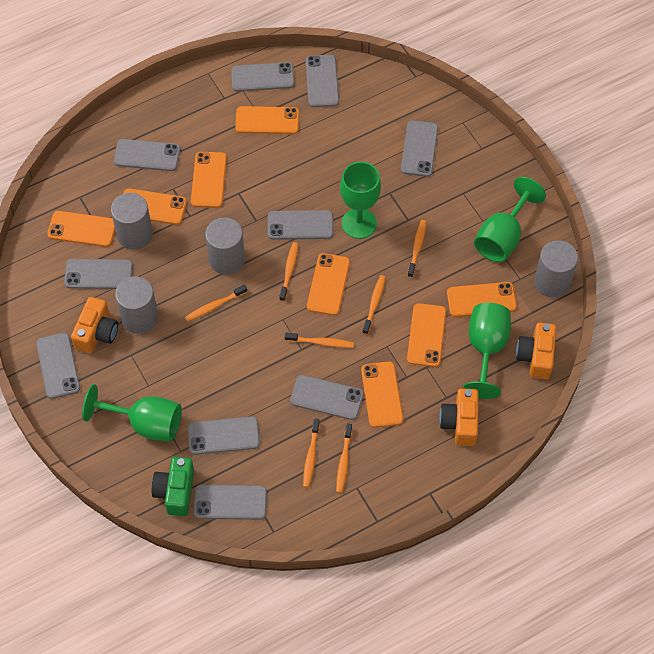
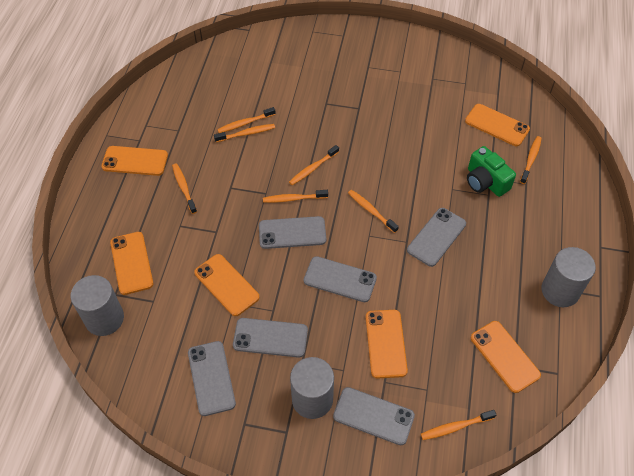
green goblet: [82,384,182,442] [340,162,381,239] [463,303,511,399] [474,177,546,262] = 4 -> none = 0
grey cylinder: [111,193,153,250] [115,276,158,334] [205,218,245,275] [534,240,578,298] = 4 -> [71,275,124,336] [290,357,334,419] [542,247,596,307] = 3
grey phone: [36,333,80,399] [64,259,133,289] [114,139,180,171] [188,416,260,455] [194,485,267,520] [231,62,295,92] [268,210,334,240] [290,375,364,420] [306,55,339,107] [401,120,438,177] = 10 -> [188,341,236,416] [233,318,308,358] [259,216,326,249] [304,256,377,302] [333,387,415,445] [407,208,466,267] = 6
orange camera: [71,297,118,354] [439,388,479,446] [516,323,556,380] = 3 -> none = 0
orange phone: [47,211,115,247] [123,188,187,225] [191,152,227,208] [235,106,299,134] [307,253,350,316] [361,361,403,428] [407,303,446,367] [447,282,517,317] = 8 -> [101,146,168,176] [110,232,153,295] [194,254,260,316] [366,310,408,378] [465,104,530,146] [471,321,541,393] = 6
orange toothbrush: [185,285,247,322] [279,242,298,302] [285,333,354,348] [303,418,320,488] [336,424,352,493] [362,275,386,335] [407,220,427,278] = 7 -> [172,163,197,214] [214,124,275,142] [217,107,276,133] [263,190,328,203] [289,145,339,185] [348,190,399,233] [421,410,496,440] [520,136,542,184] = 8

